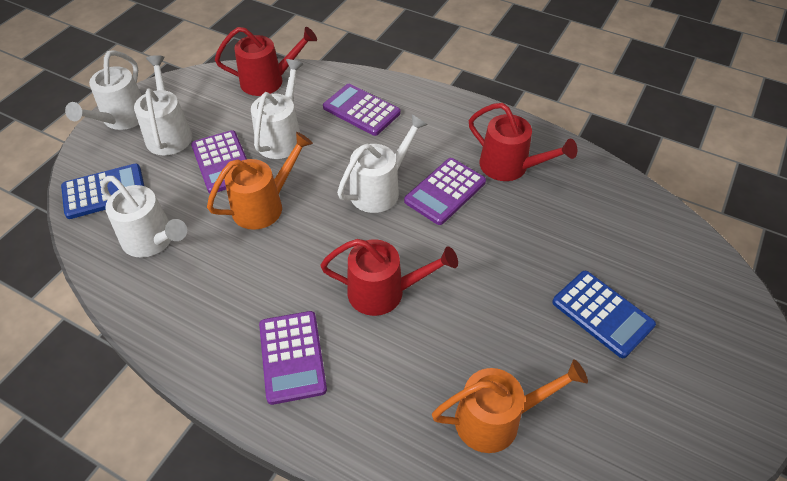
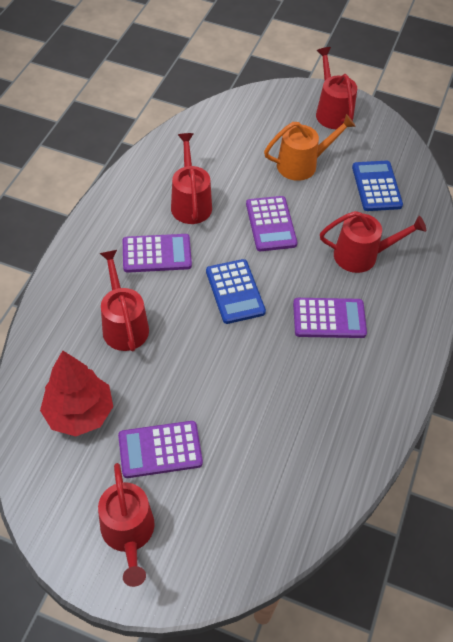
orange watering can: [207,132,313,230] [432,359,588,453] = 2 -> [264,114,356,181] = 1
red tree: none = 0 -> [40,350,113,436] = 1
red watering can: [215,27,317,96] [320,239,458,316] [469,103,577,181] = 3 -> [98,463,154,587] [100,250,149,351] [171,133,212,224] [316,47,357,129] [320,211,426,273] = 5
white watering can: [65,50,142,130] [101,176,187,258] [134,55,192,155] [251,59,303,159] [337,114,428,213] = 5 -> none = 0

